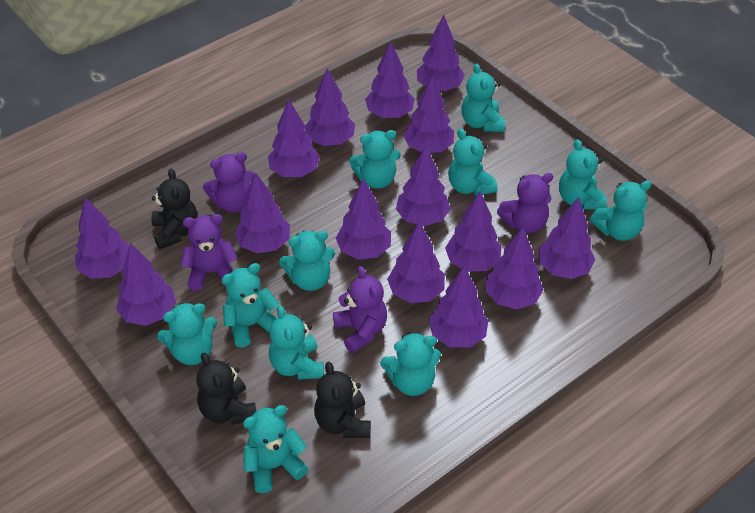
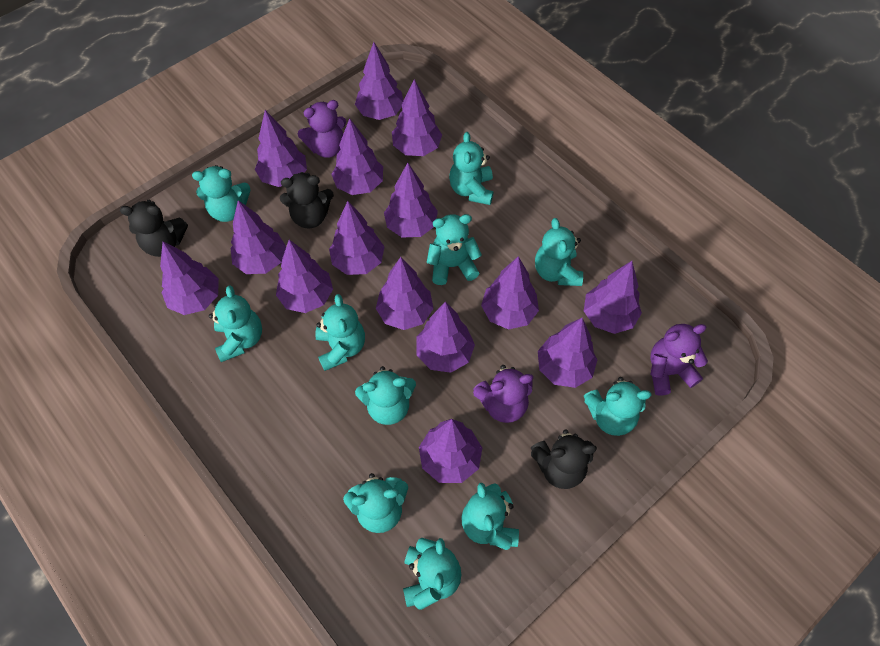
purple teddy bear: [181,214,238,291] [203,152,255,212] [333,266,387,353] [497,173,553,233] = 4 -> [298,100,346,158] [473,365,533,423] [650,324,708,396] = 3

